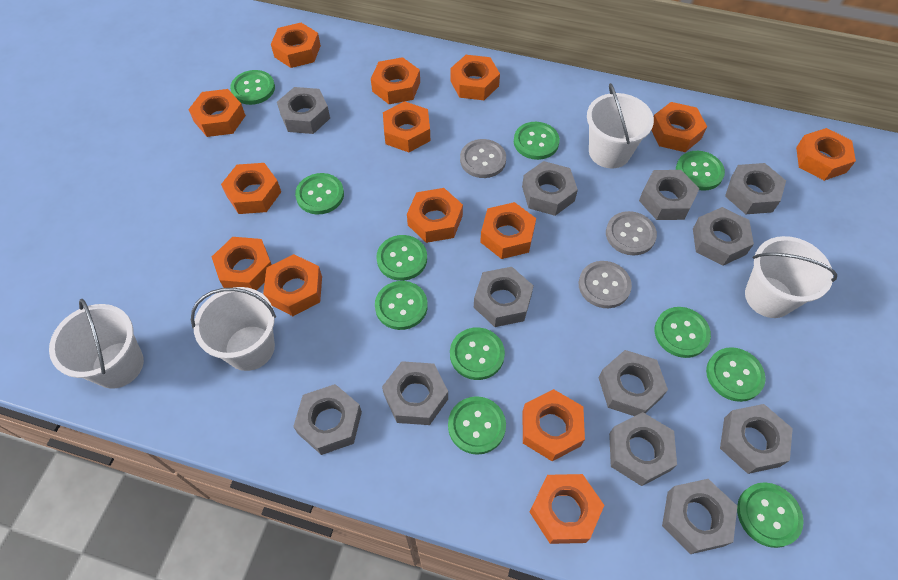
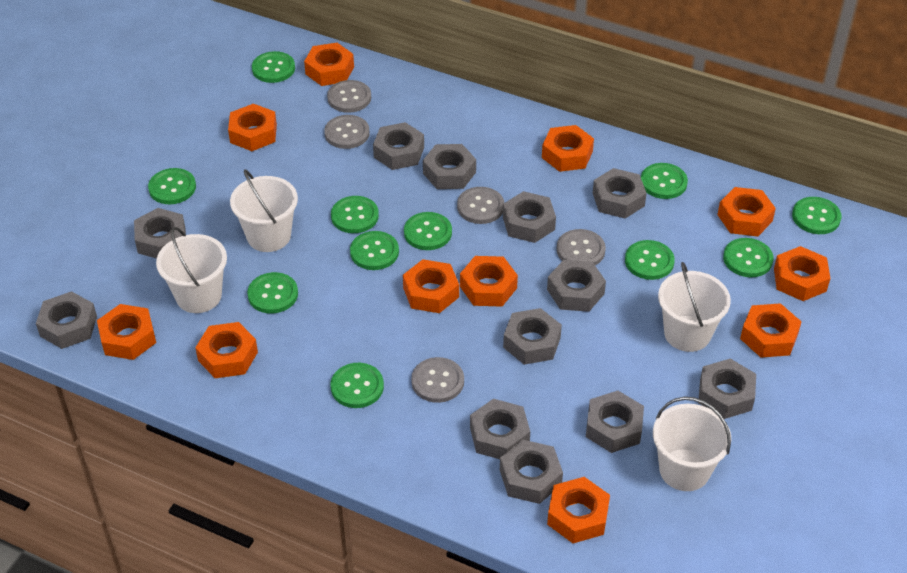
grey button: [460,139,506,178] [579,261,632,308] [606,211,657,255] = 3 -> [324,115,370,149] [327,80,371,113] [411,357,464,403] [457,187,504,224] [557,229,606,265] = 5
orange nut: [188,89,246,137] [212,237,272,290] [221,163,281,214] [263,254,322,316] [271,23,321,68] [371,57,420,104] [383,101,430,152] [407,188,463,243] [450,55,500,100] [480,202,536,259] [523,389,585,461] [530,474,604,544] [651,102,707,152] [796,128,856,181] = 14 -> [97,304,156,360] [195,322,258,378] [228,104,277,151] [304,43,354,86] [403,259,459,313] [460,256,518,307] [542,125,594,172] [547,477,610,543] [717,187,776,237] [740,303,802,358] [774,246,830,301] = 11

